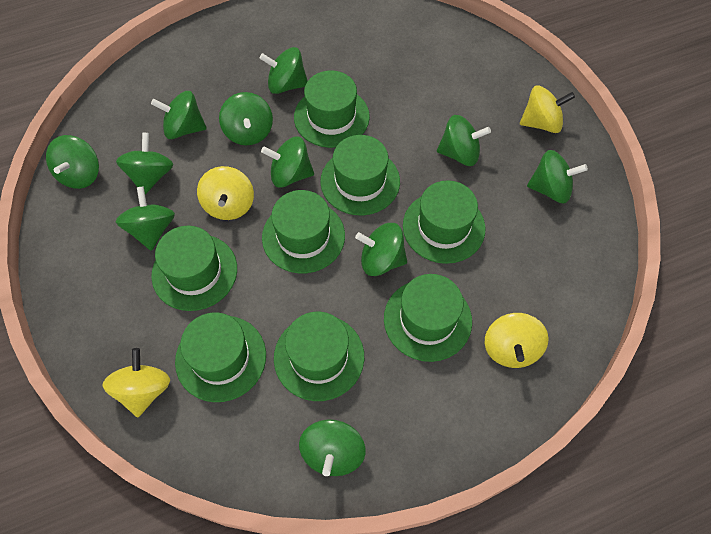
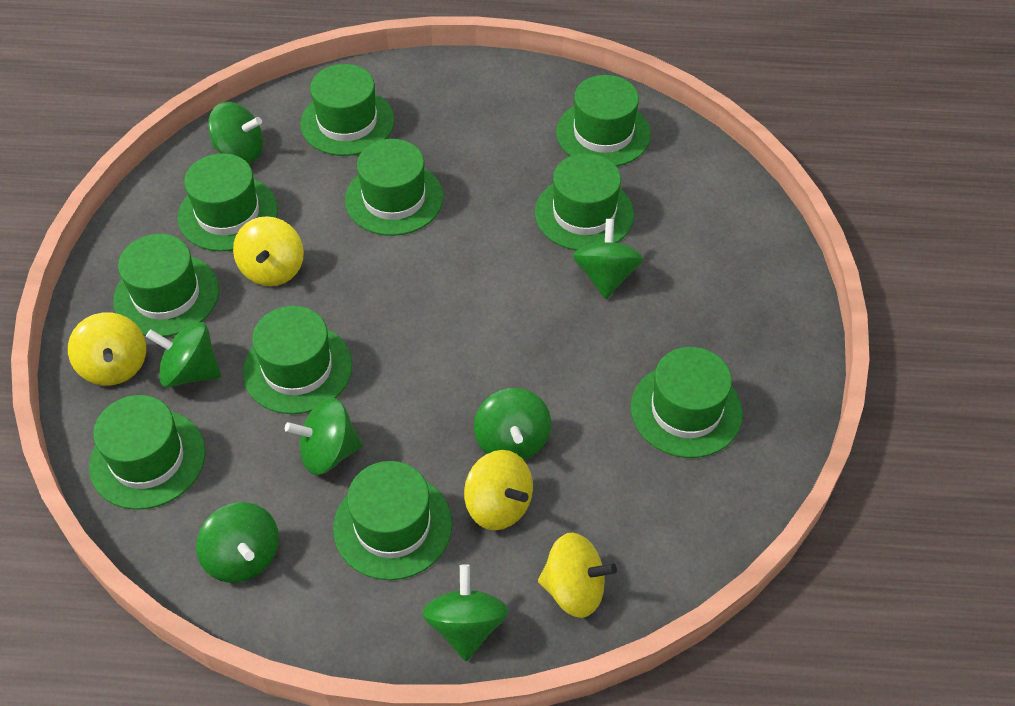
green hat: [151,226,237,311] [175,312,266,402] [262,190,345,273] [274,312,364,401] [294,70,370,148] [320,135,400,215] [384,274,472,362] [403,180,485,264] = 8 -> [89,395,206,510] [113,234,219,337] [178,153,278,251] [243,306,352,414] [300,64,394,156] [333,461,452,580] [345,139,444,236] [535,153,634,251] [556,75,651,167] [631,347,743,458] = 10
green spinning top: [46,135,99,189] [116,132,173,194] [116,186,175,251] [151,91,207,139] [219,92,273,145] [259,47,308,94] [261,137,314,188] [299,419,366,476] [355,223,407,276] [437,115,491,166] [527,150,588,203] = 11 -> [146,322,221,387] [196,502,279,583] [208,102,263,164] [285,398,363,475] [422,564,509,661] [474,388,551,460] [573,219,644,299] = 7

